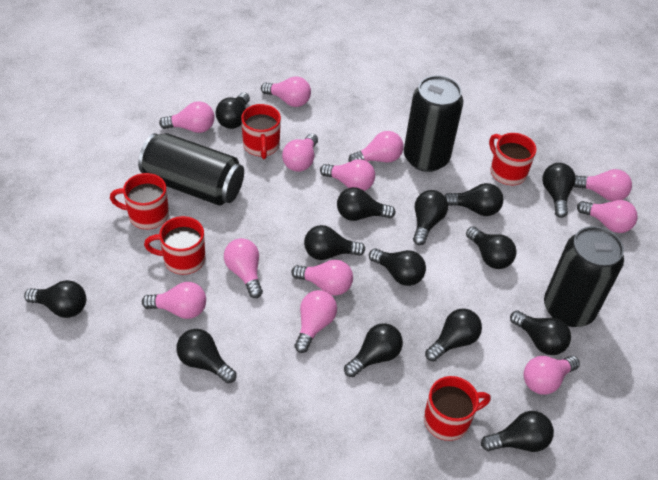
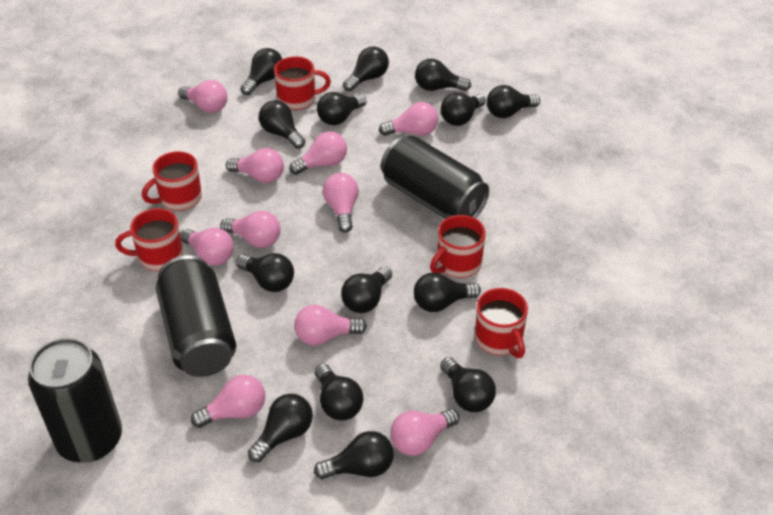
pink light bulb: [142,282,206,319] [159,101,215,133] [224,238,263,298] [261,76,311,107] [282,134,318,172] [291,260,353,296] [294,290,337,353] [320,159,375,191] [348,131,404,163] [524,356,580,395] [574,169,632,201] [577,200,638,233] = 12 -> [178,80,228,113] [180,228,234,266] [191,374,265,428] [220,210,281,248] [226,148,284,183] [289,131,347,175] [294,305,367,346] [323,173,359,233] [379,102,438,136] [390,409,459,456] = 10

